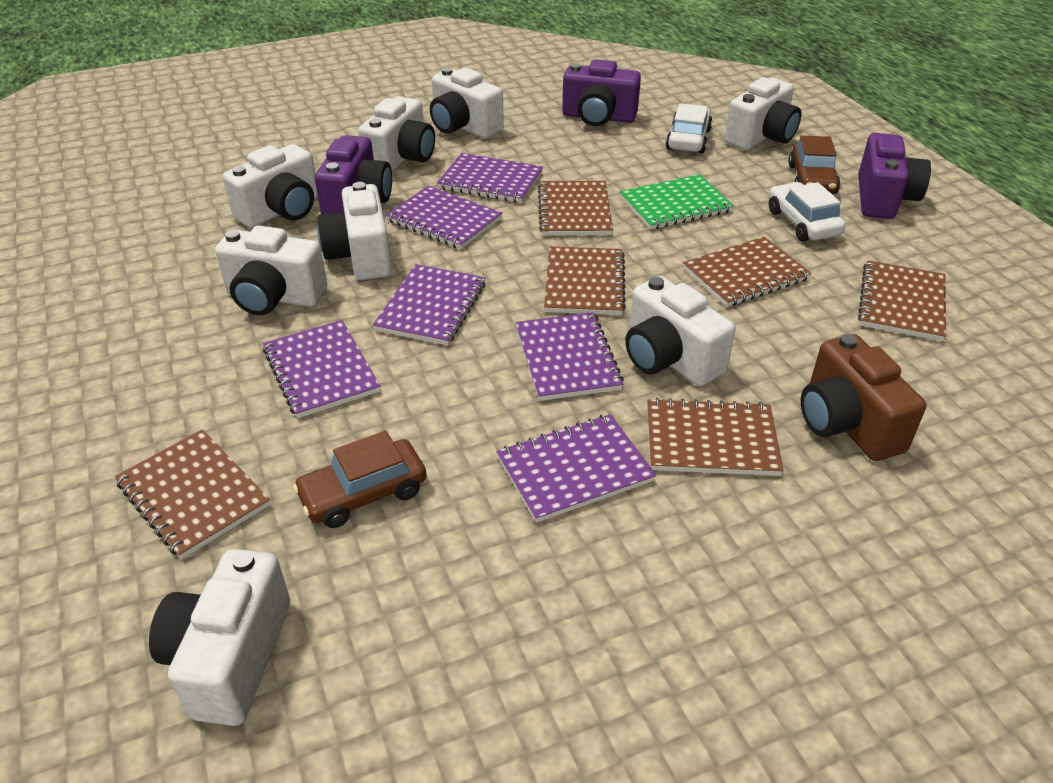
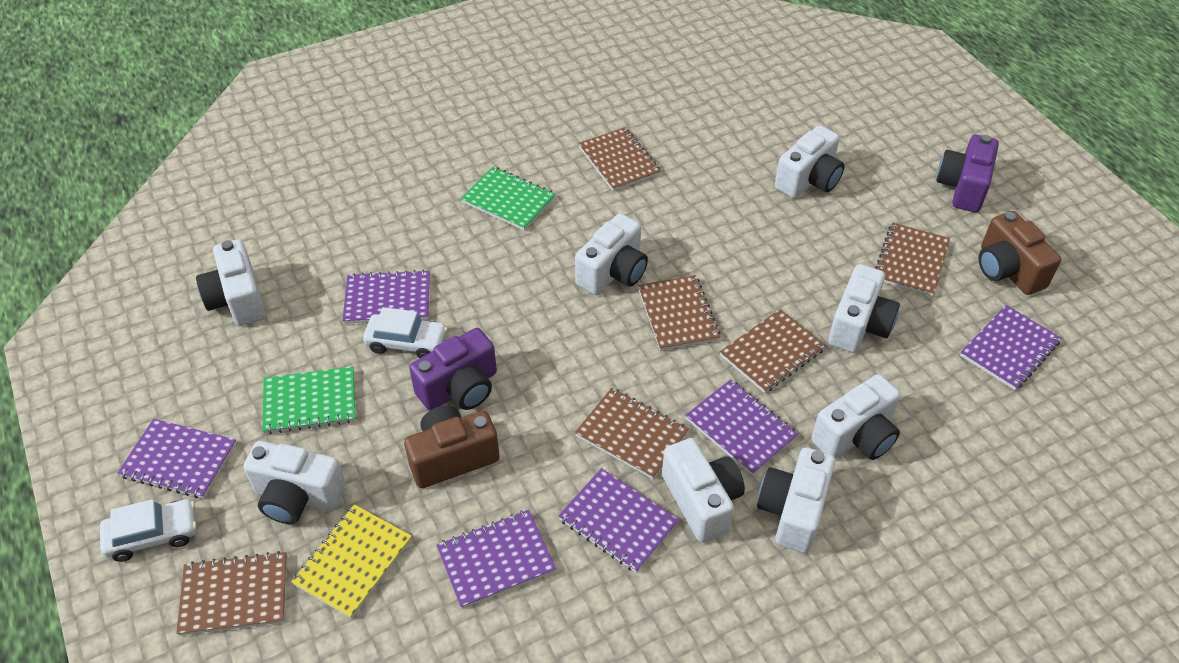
brown camera: [801,334,926,461] = 1 -> [404,405,500,488] [979,211,1061,295] = 2
brown car: [293,431,427,528] [788,135,840,194] = 2 -> none = 0
green notebook: [620,174,734,230] = 1 -> [262,366,356,434] [461,167,556,231] = 2
purple camera: [315,135,392,215] [562,59,641,126] [858,133,931,219] = 3 -> [409,328,497,410] [936,135,999,212] = 2
yellow notebook: none = 0 -> [292,505,412,619] = 1

